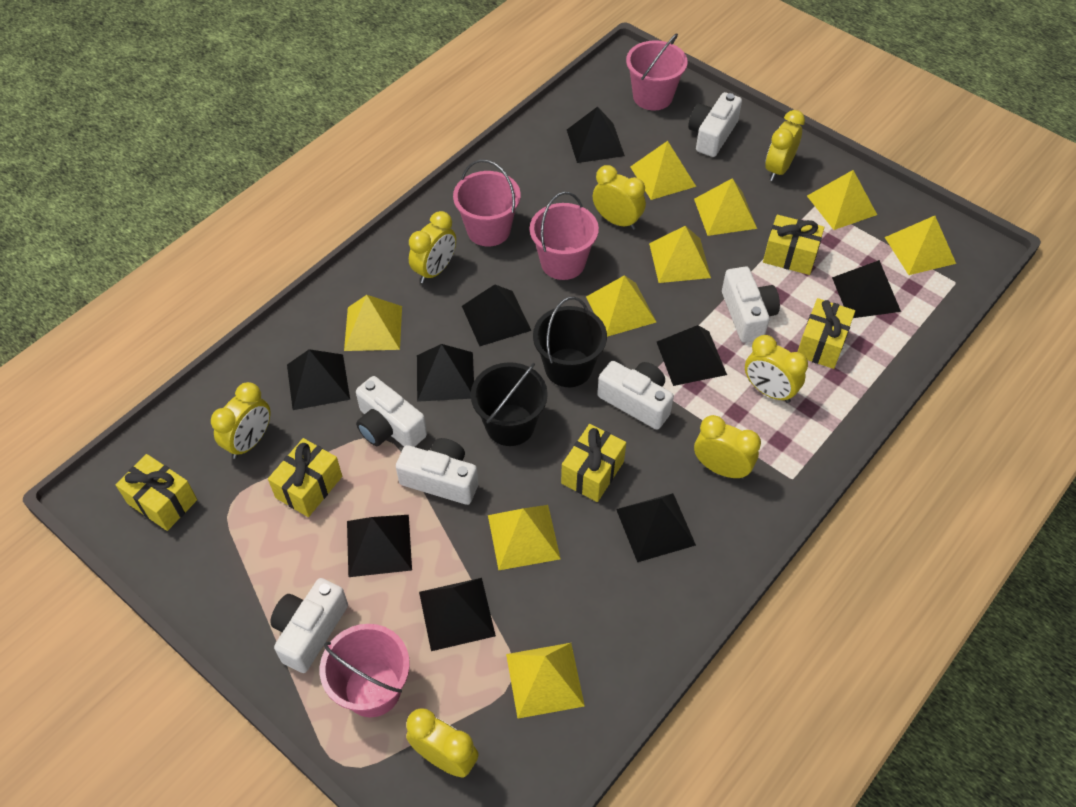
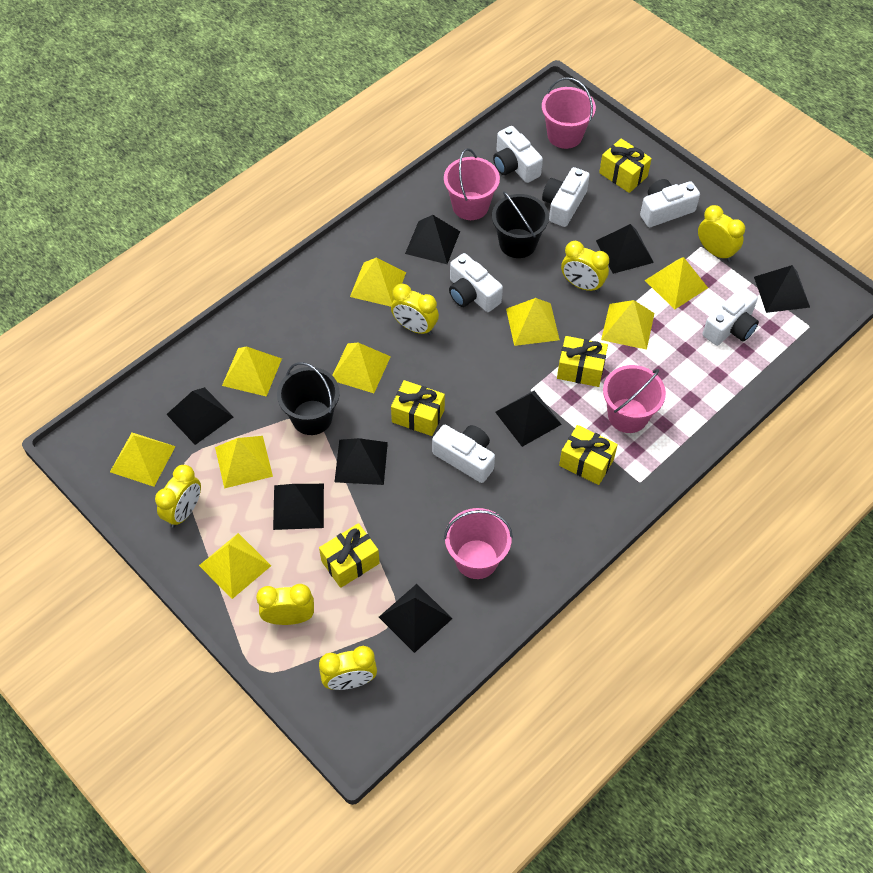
black pyramid: [287,349,350,410] [347,515,412,577] [417,344,474,402] [419,578,496,651] [462,284,532,346] [567,107,625,163] [616,493,696,562] [657,325,727,386] [832,260,901,318] = 9 -> [166,387,233,445] [273,484,324,530] [335,438,388,485] [379,584,453,653] [405,215,460,264] [495,391,562,447] [596,224,654,274] [754,265,810,313] = 8
yellow clock: [211,382,271,459] [406,708,479,777] [409,211,456,283] [593,165,646,230] [694,415,761,479] [745,335,808,403] [765,110,805,181] = 7 -> [155,465,201,528] [256,584,314,625] [319,646,377,690] [391,284,439,335] [561,241,609,292] [698,205,745,262] = 6

